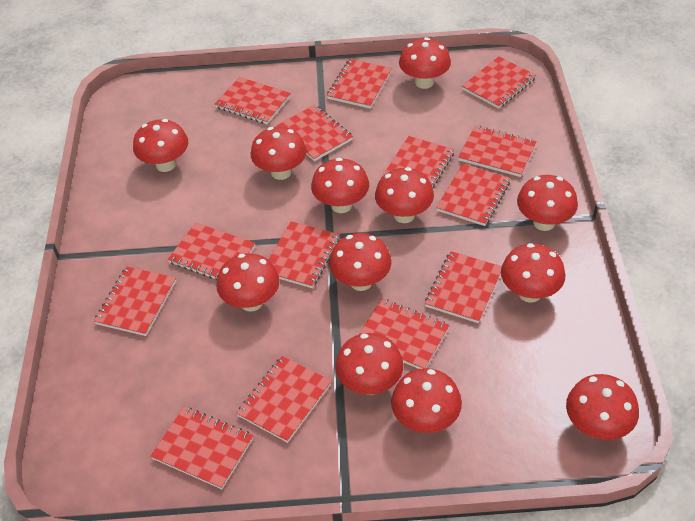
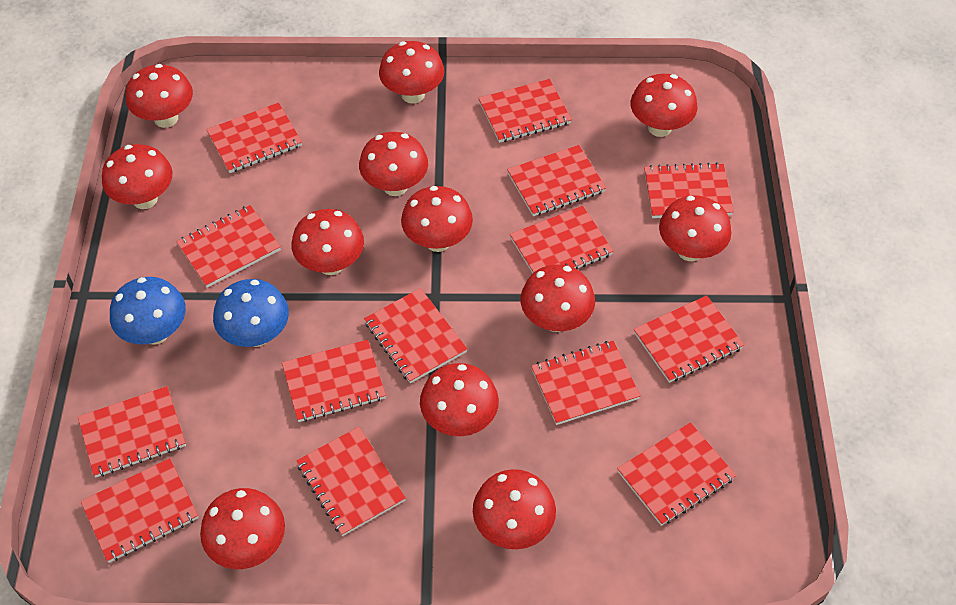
blue mushroom: none = 0 -> [110,277,186,345] [213,279,289,347] = 2

